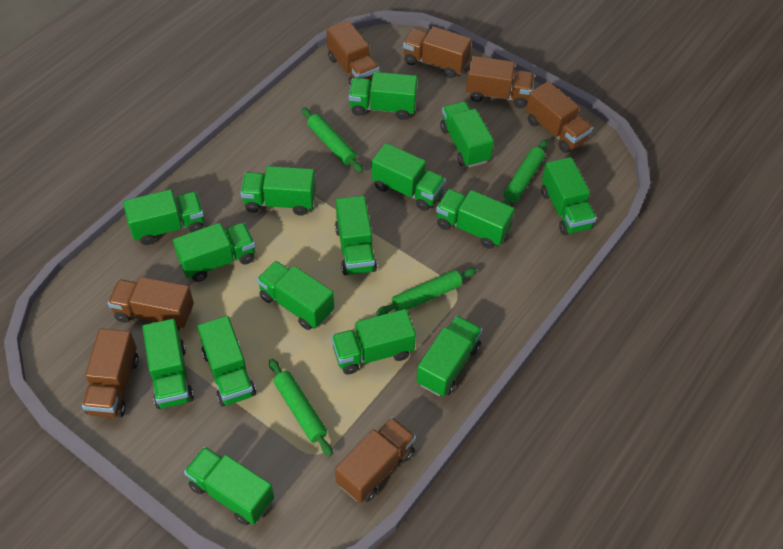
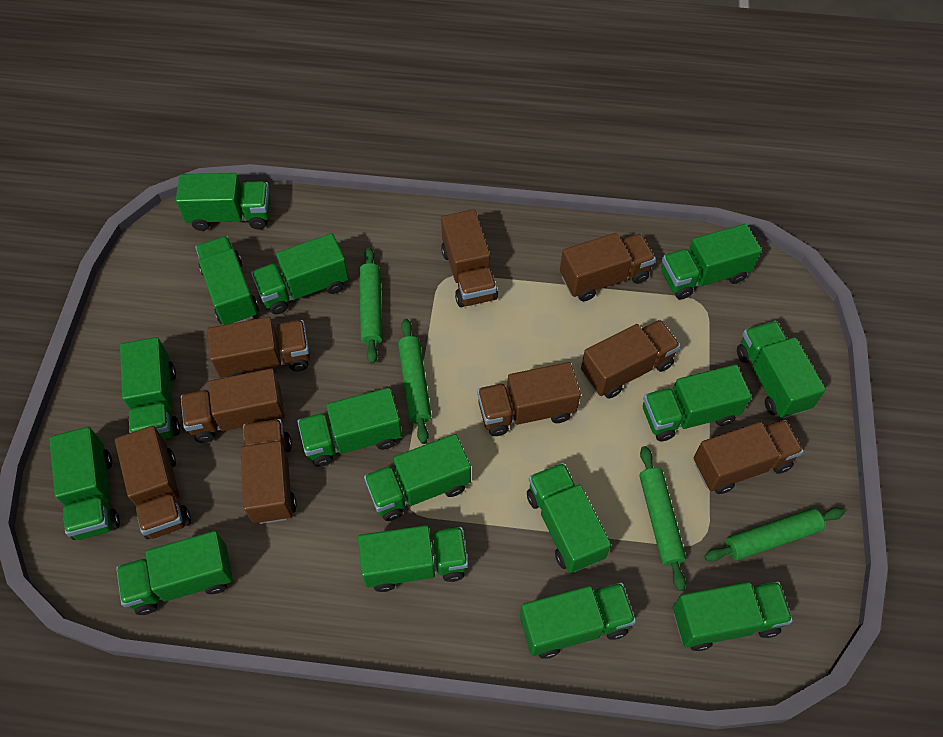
brown truck: [82,329,139,418] [108,277,194,331] [326,20,379,86] [335,417,416,503] [403,26,472,78] [466,56,535,108] [526,81,593,153] = 7 -> [115,426,191,539] [181,368,285,443] [207,317,310,378] [240,419,297,524] [441,209,498,307] [477,362,581,436] [560,233,656,301] [581,320,680,399] [694,420,804,494] = 9

